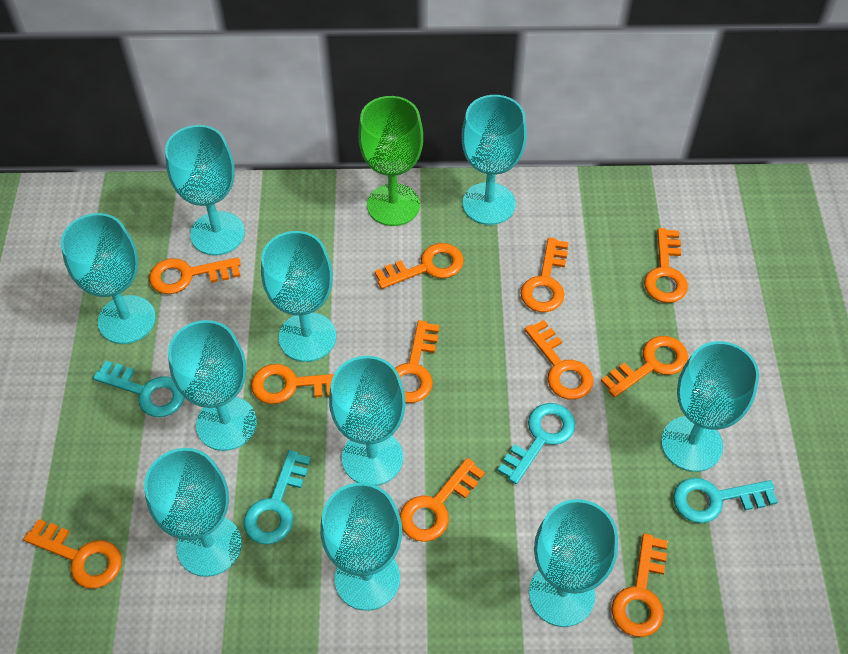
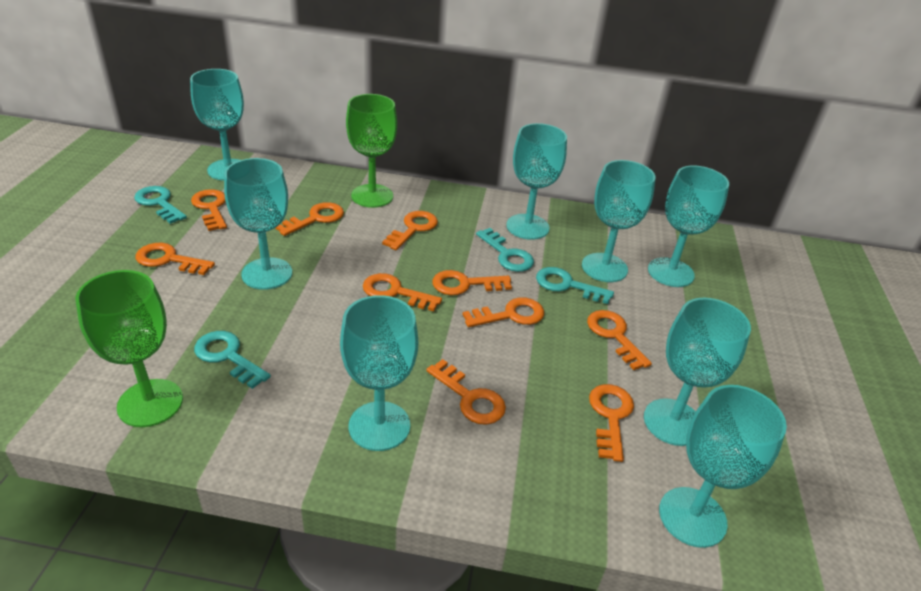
green goblet: [358,96,423,226] = 1 -> [75,270,183,427] [346,94,397,208] = 2
orange key: [23,519,122,589] [149,257,241,294] [251,364,334,404] [375,243,464,289] [395,320,439,403] [400,458,485,542] [520,237,569,312] [525,320,593,400] [601,336,688,398] [611,533,668,637] [644,228,688,303] = 11 -> [136,243,215,275] [191,189,227,231] [275,202,344,236] [363,273,442,311] [382,211,438,250] [426,359,506,425] [432,270,512,295] [462,297,544,327] [587,310,652,370] [589,384,634,462] = 10
turquoise goblet: [61,213,156,344] [144,448,242,577] [165,125,245,255] [168,320,257,451] [261,231,336,362] [320,483,402,611] [329,356,406,486] [462,95,527,225] [529,499,618,627] [661,341,759,472] = 10 -> [190,69,244,181] [224,158,292,290] [340,295,418,451] [506,123,567,240] [582,160,656,282] [644,298,751,446] [648,166,729,287] [659,385,787,548] = 8

